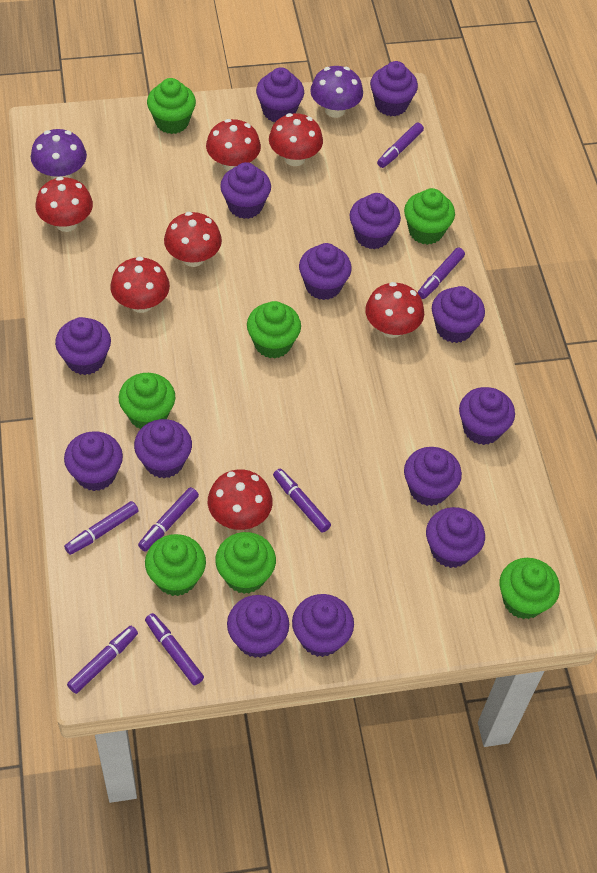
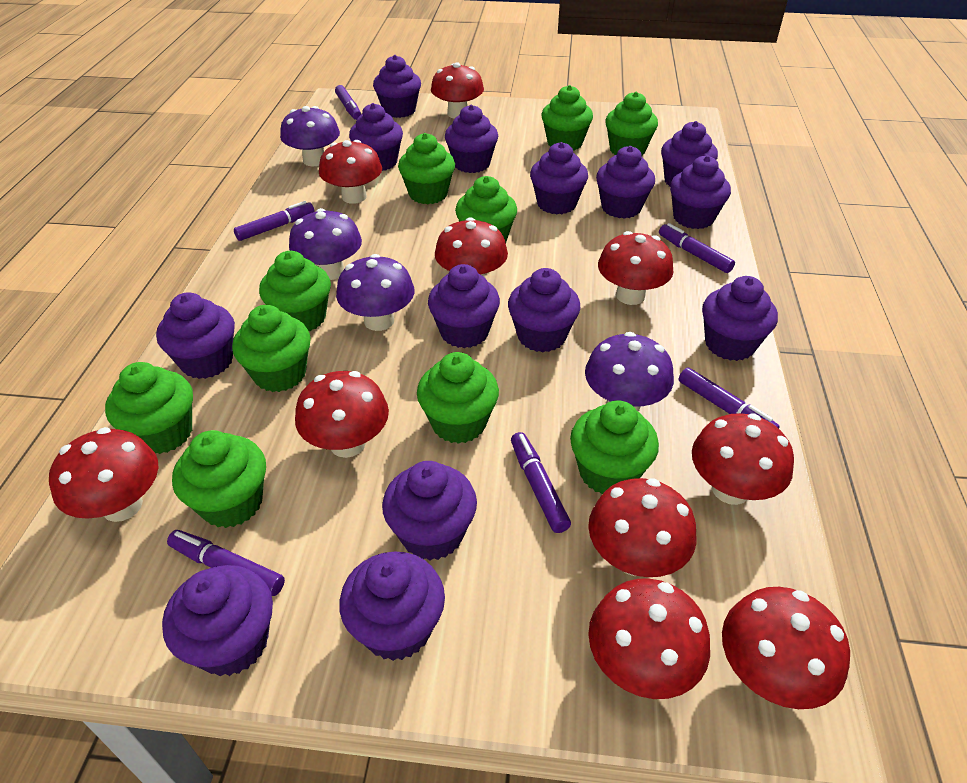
green cupcake: [119,373,175,429] [145,534,206,596] [147,78,196,134] [215,532,276,594] [247,301,301,359] [404,188,455,245] [500,558,560,619] = 7 -> [105,362,193,454] [172,430,266,528] [232,305,311,392] [259,251,331,331] [398,133,455,204] [417,352,499,444] [455,176,517,243] [542,85,593,151] [570,400,659,494] [605,92,658,156] = 10
purple marker: [64,501,139,555] [67,626,138,694] [138,487,199,552] [145,613,204,685] [273,469,331,533] [377,123,424,168] [418,248,465,299] = 7 -> [167,530,285,596] [234,201,314,241] [335,85,361,120] [511,432,571,533] [659,223,735,273] [679,368,780,428] = 6
purple mushroom: [31,129,87,180] [310,66,363,118] = 2 -> [280,106,340,166] [289,208,362,280] [336,254,414,331] [585,332,674,412] = 4
red mushroom: [35,177,93,232] [110,257,170,313] [164,212,222,267] [206,119,261,171] [208,469,273,530] [269,113,323,166] [365,282,424,338] = 7 -> [49,427,159,522] [295,371,389,458] [319,140,382,204] [431,62,484,119] [435,217,508,279] [588,478,697,577] [588,578,710,699] [598,231,674,305] [692,413,794,505] [722,587,850,709] = 10

